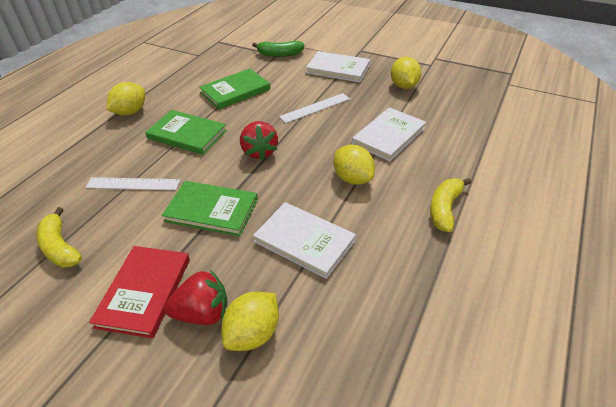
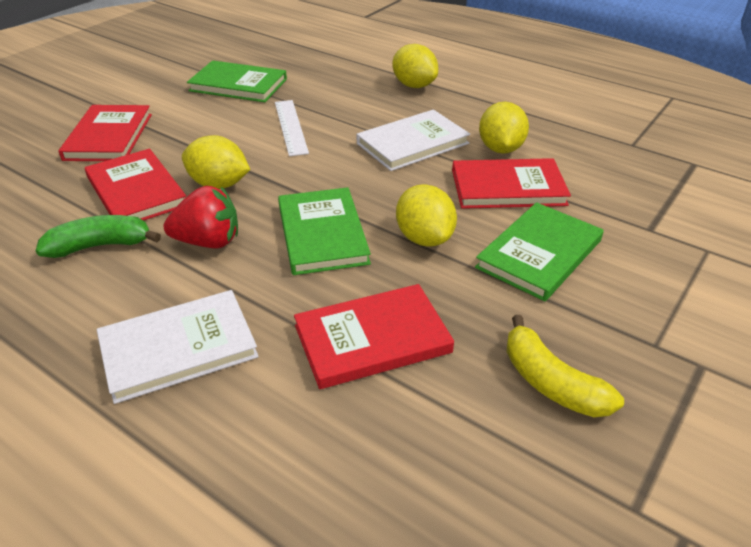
red book: [89,246,190,339] = 1 -> [58,105,152,161] [85,149,186,221] [294,284,454,389] [452,158,571,209] = 4
red strawberry: [164,270,228,325] [240,121,278,160] = 2 -> [163,186,238,248] = 1
white book: [253,202,356,279] [306,51,370,82] [352,107,426,161] = 3 -> [97,290,259,404] [356,110,470,171] = 2
white ruler: [85,177,180,190] [279,93,350,123] = 2 -> [275,100,309,156] = 1
yellow banana: [36,207,82,268] [430,178,472,232] = 2 -> [507,315,624,417] = 1

